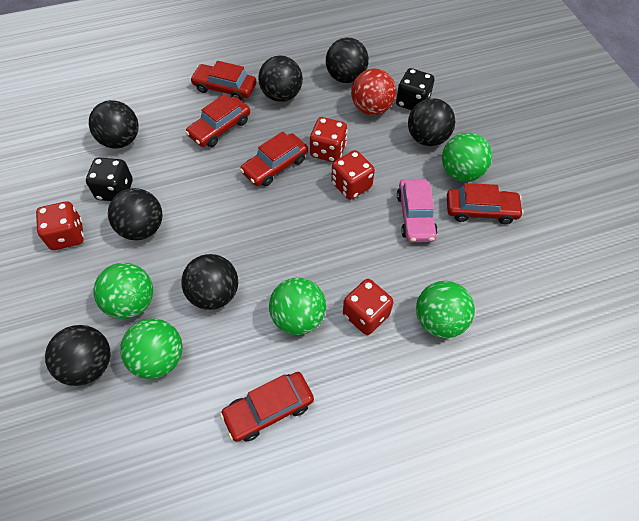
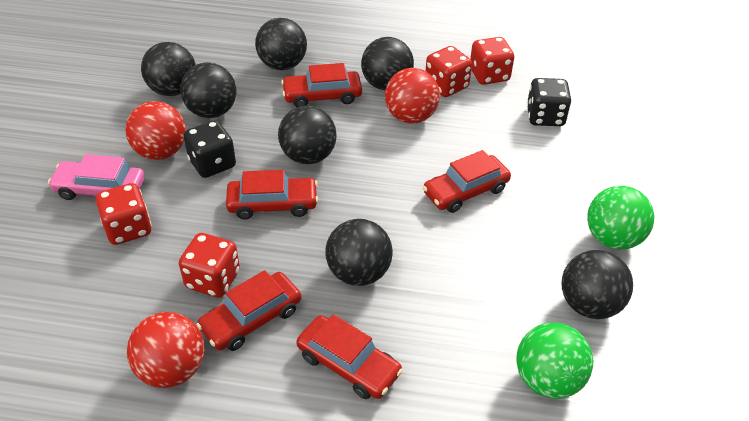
green ball: [93,263,153,319] [120,319,183,379] [269,278,326,335] [416,281,475,338] [442,132,492,182] = 5 -> [516,323,593,399] [587,186,654,250] = 2
red ball: [351,69,396,115] = 1 -> [125,101,186,160] [127,312,204,388] [385,68,440,124] = 3

